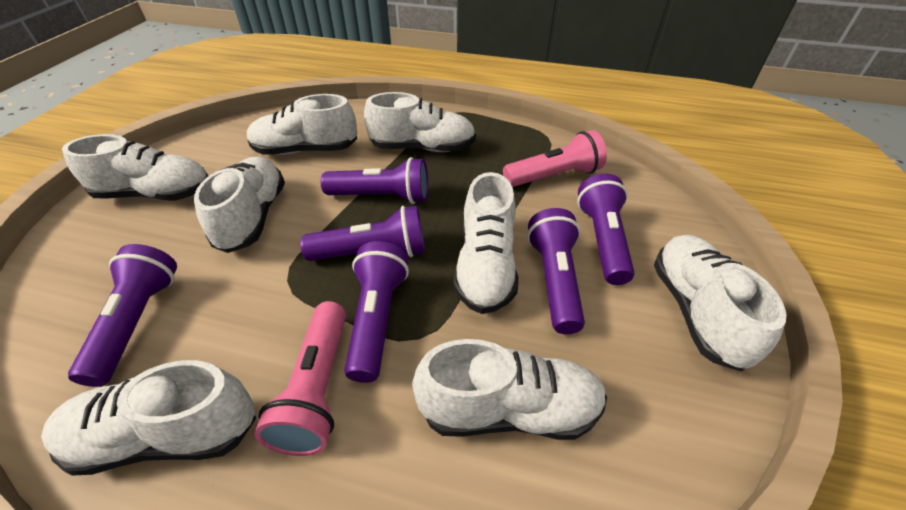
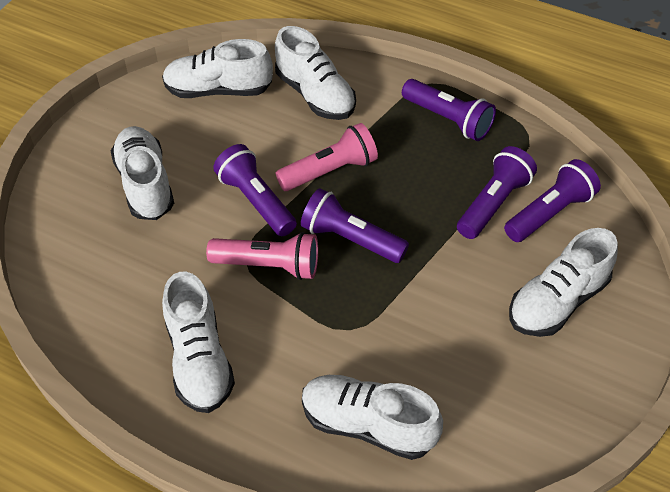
purple flashlight: [68,244,177,387] [300,206,425,261] [321,157,428,204] [344,241,409,383] [527,208,585,334] [577,174,635,285] = 6 -> [213,144,297,236] [301,188,409,263] [402,79,496,141] [457,146,537,239] [504,159,601,242] = 5
white shoe: [41,360,256,476] [62,134,208,200] [194,156,285,253] [247,94,357,155] [364,92,476,152] [412,339,607,440] [453,172,518,314] [654,235,786,372] = 8 -> [111,126,174,220] [162,39,273,98] [162,271,235,413] [275,26,356,120] [302,375,443,460] [509,228,618,337] = 6

